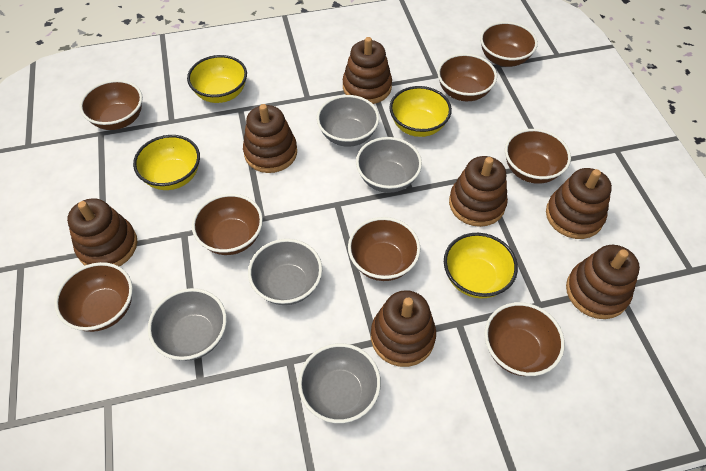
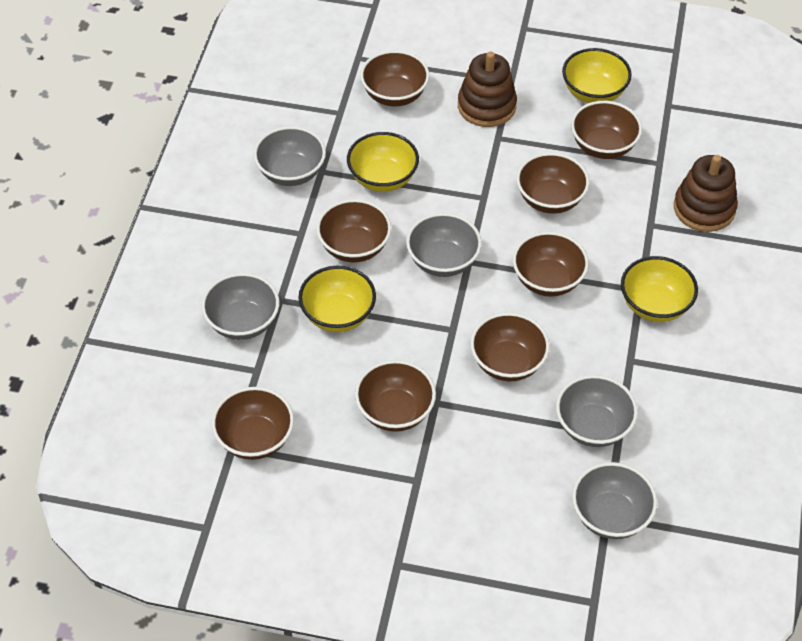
brown stacking toy: [67,198,137,266] [243,104,297,173] [343,37,392,104] [371,290,436,367] [449,156,508,227] [546,168,612,239] [566,245,640,319] = 7 -> [458,51,517,127] [674,155,738,232] = 2

